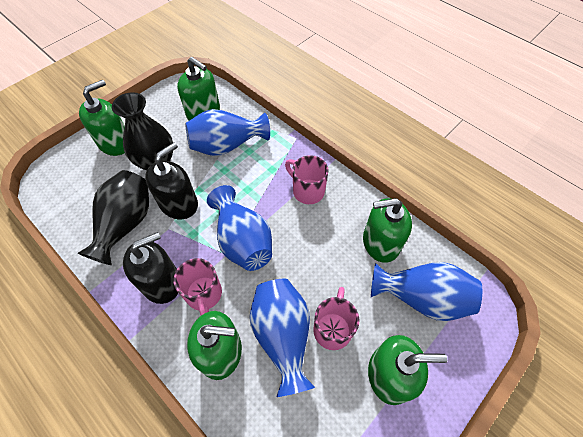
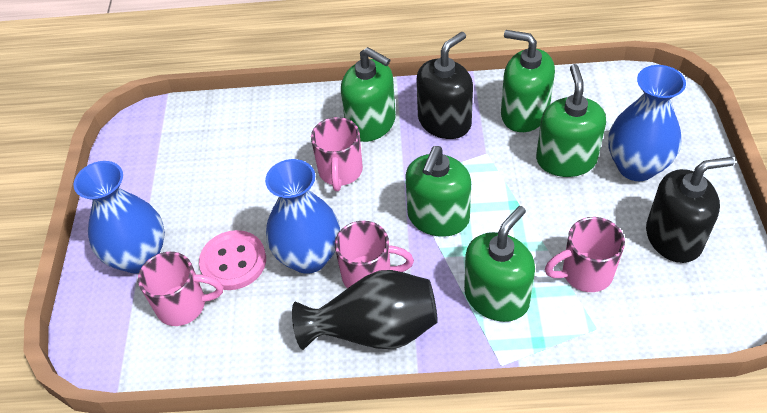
black vase: [78,170,149,265] [112,92,173,171] = 2 -> [292,270,438,350] = 1
blue vase: [185,109,270,156] [207,185,272,271] [250,279,315,397] [371,262,482,321] = 4 -> [74,161,165,274] [265,159,340,274] [608,65,686,181] = 3
pink button: none = 0 -> [199,230,266,290] = 1
pink mug: [174,258,222,315] [285,155,329,204] [313,287,359,350] = 3 -> [138,252,223,326] [311,117,363,191] [335,221,414,288] [545,217,625,292] = 4

